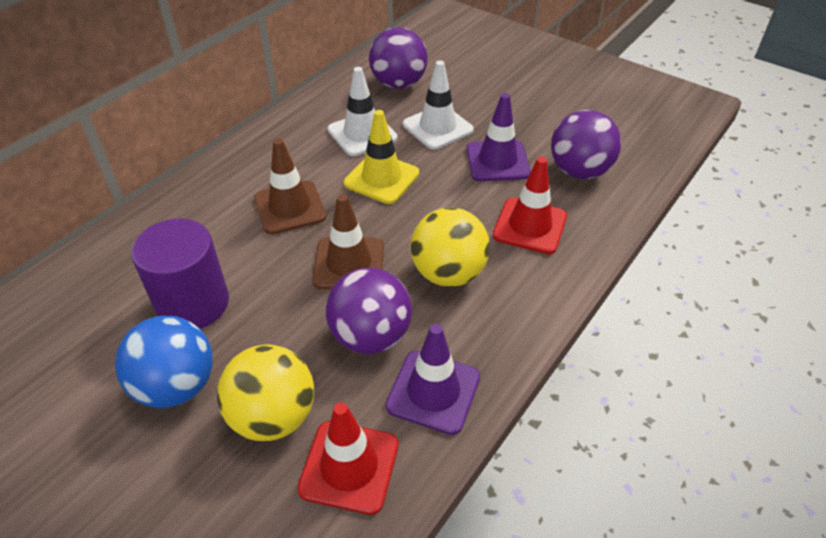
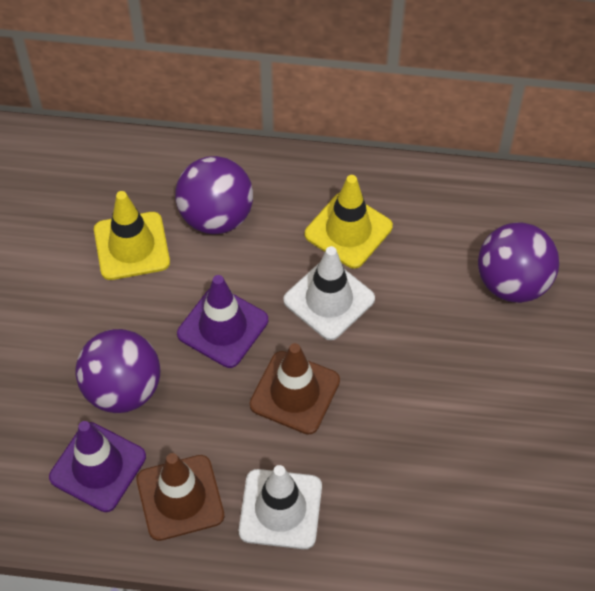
blue ball: [115,316,213,408] = 1 -> none = 0
purple cylinder: [131,219,229,329] = 1 -> none = 0
red traffic cone: [297,402,398,515] [493,157,567,254] = 2 -> none = 0
yellow ball: [217,344,314,441] [410,207,490,287] = 2 -> none = 0
yellow traffic cone: [344,110,419,204] = 1 -> [94,191,170,280] [305,175,393,269] = 2

